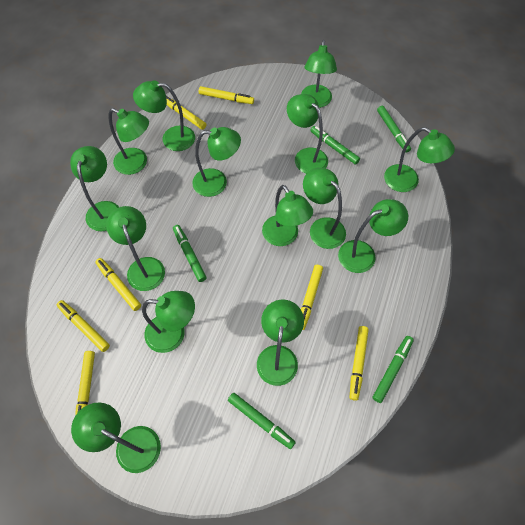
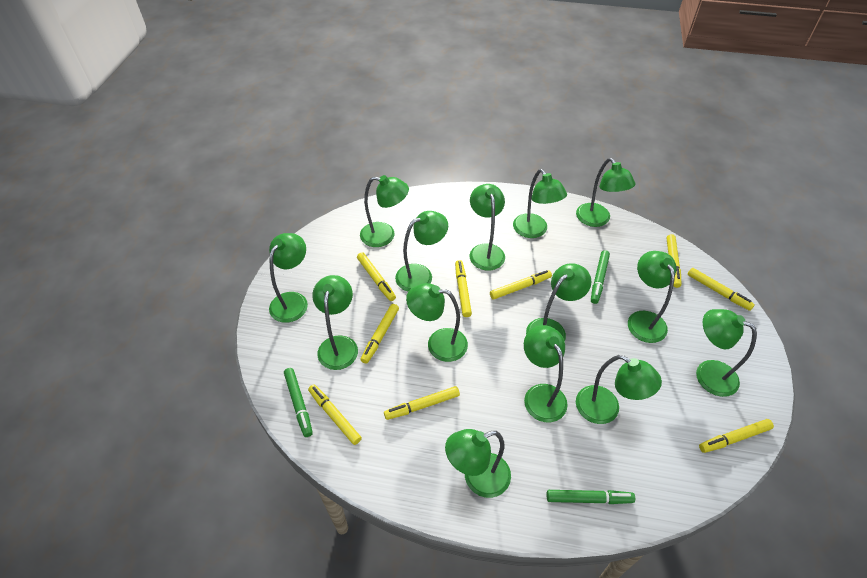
green marker: [173,225,207,282] [228,393,296,449] [310,126,360,165] [373,336,414,403] [377,106,411,153] = 5 -> [284,368,313,437] [547,490,635,504] [591,250,610,304] = 3
yellow marker: [57,300,110,352] [75,351,95,416] [96,258,141,311] [166,96,207,130] [199,86,254,104] [301,265,323,330] [350,326,369,401] = 7 -> [308,384,362,445] [357,252,396,301] [361,304,399,364] [384,386,460,420] [455,260,472,317] [490,270,552,300] [666,234,681,288] [688,268,755,311] [699,419,774,453] = 9

